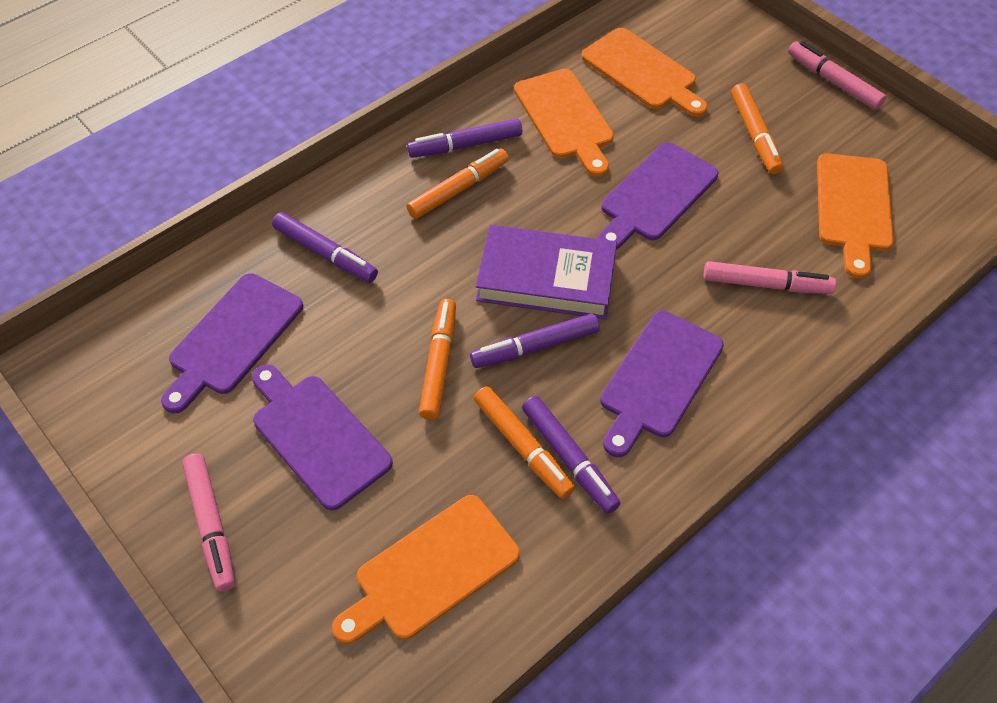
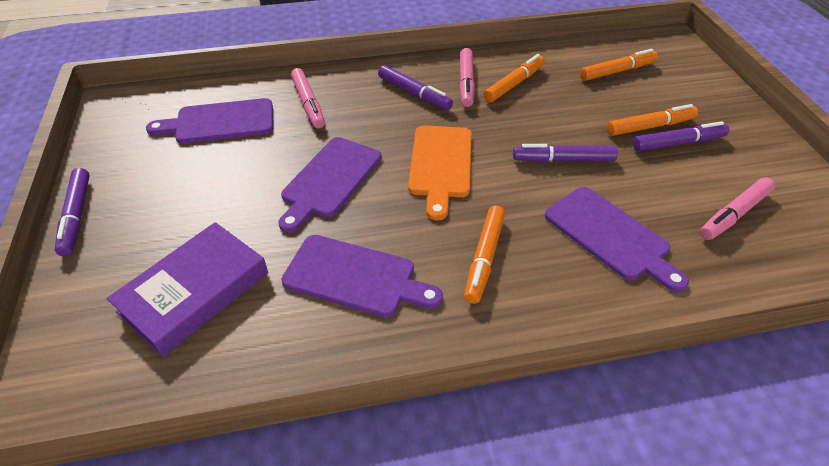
orange cutting board: [332,495,520,644] [514,69,614,177] [581,27,708,117] [817,153,894,279] = 4 -> [408,125,472,220] = 1

